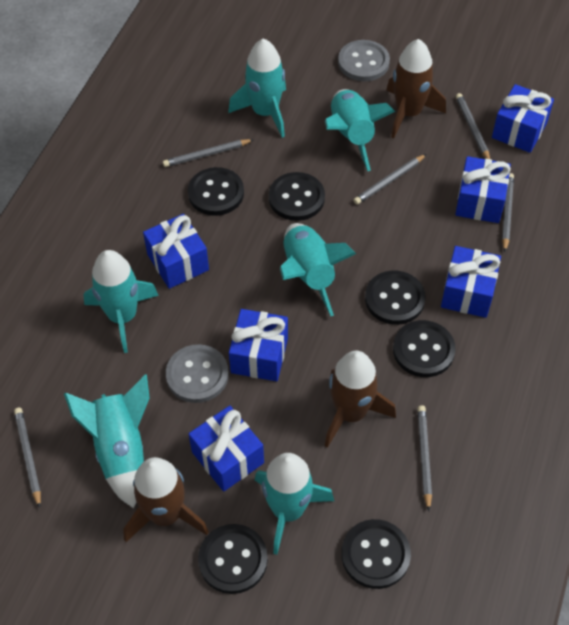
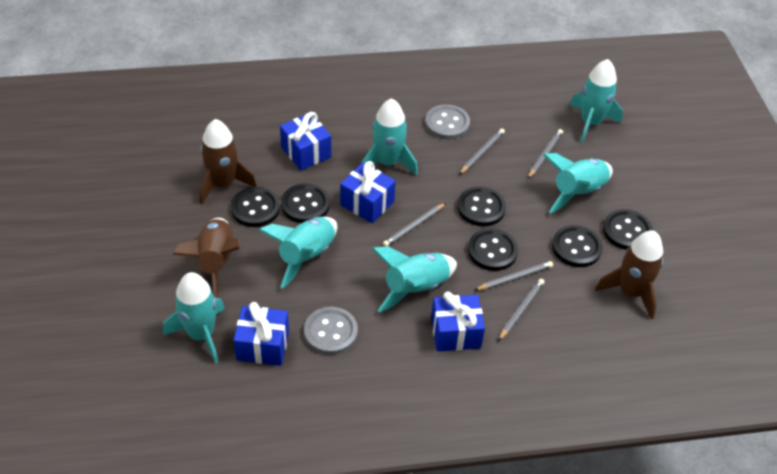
blue gift: [143,214,209,289] [189,406,264,492] [229,309,288,381] [441,246,501,318] [455,156,511,223] [492,84,554,153] = 6 -> [233,302,289,366] [280,112,331,171] [340,161,396,223] [431,291,485,352] = 4
grey pencil: [14,408,41,508] [163,139,254,167] [353,154,427,205] [418,405,432,511] [456,93,490,159] [502,173,514,252] = 6 -> [383,203,446,247] [459,129,505,175] [475,261,553,290] [498,279,545,341] [528,129,563,179] = 5

